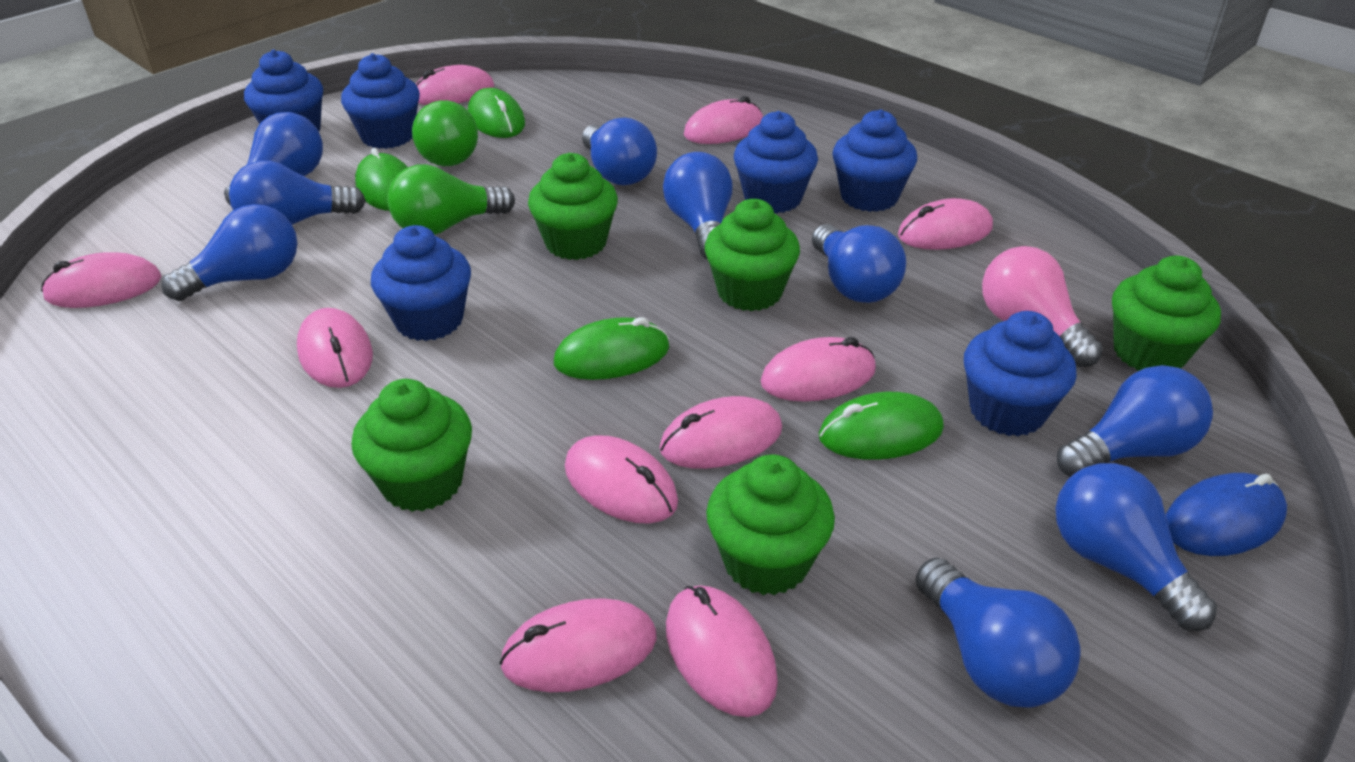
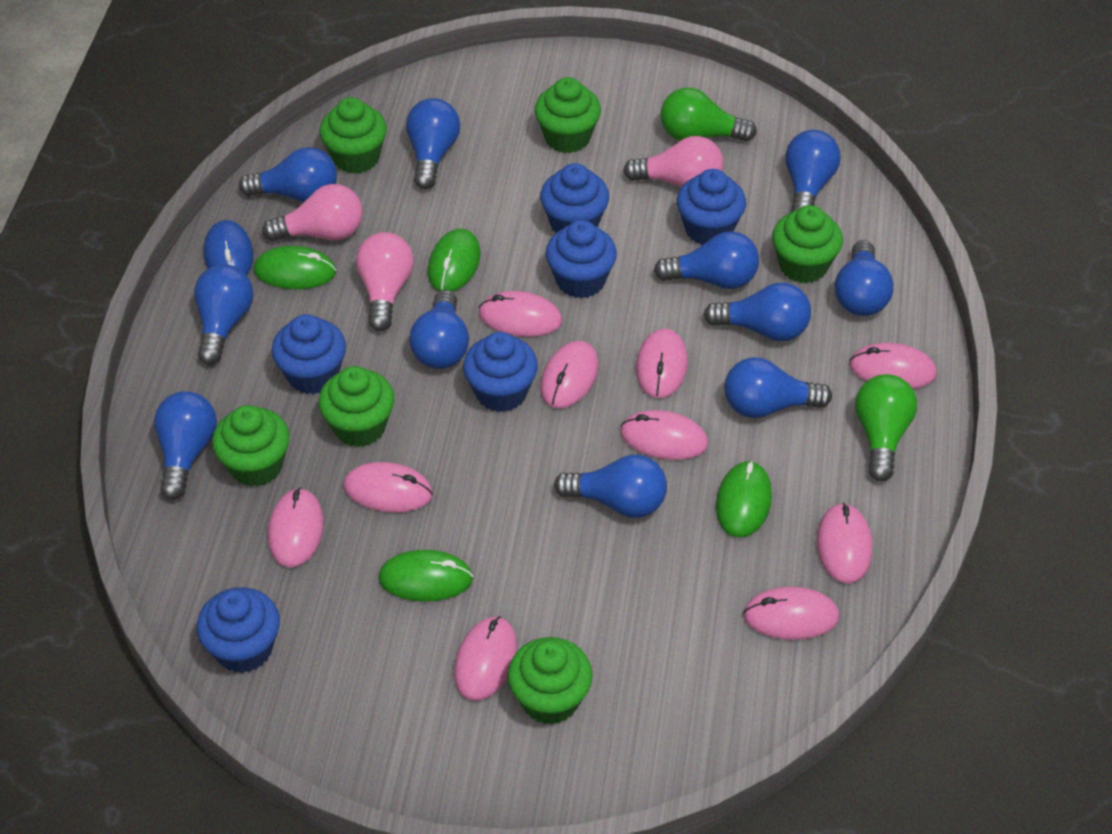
blue light bulb: [162,204,298,301] [224,112,323,205] [229,160,366,225] [582,118,657,185] [663,152,732,260] [812,224,906,303] [916,557,1081,708] [1055,463,1217,631] [1057,365,1213,477] = 9 -> [154,391,217,500] [194,264,254,365] [239,147,337,202] [406,98,460,189] [409,290,469,369] [554,454,667,518] [654,231,759,289] [703,283,811,341] [724,357,832,418] [785,130,841,213] [835,240,893,316] = 11
green cupcake: [351,379,472,512] [528,153,618,260] [705,199,800,311] [706,454,835,595] [1112,256,1221,370] = 5 -> [212,405,290,487] [318,366,394,447] [320,97,387,174] [508,637,593,725] [535,77,601,153] [772,205,843,283] = 6
pink light bulb: [982,246,1103,367] = 1 -> [262,184,363,242] [356,232,414,331] [623,136,723,187] = 3

